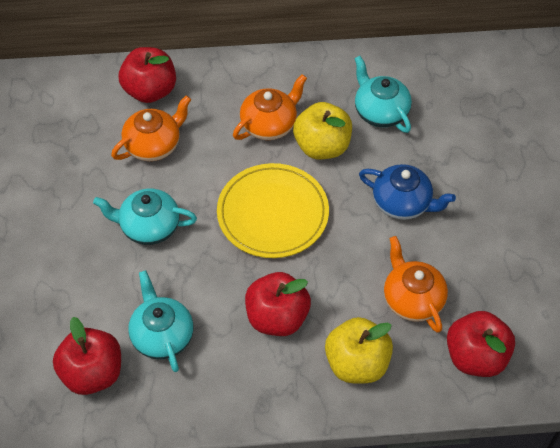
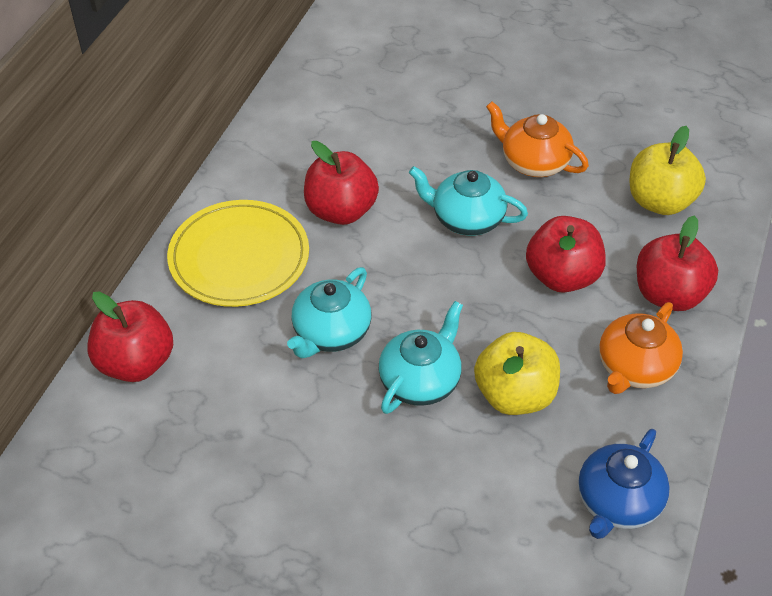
orange teapot: [111,95,191,161] [233,74,307,140] [384,236,448,333] = 3 -> [486,101,589,177] [599,302,683,394] = 2

